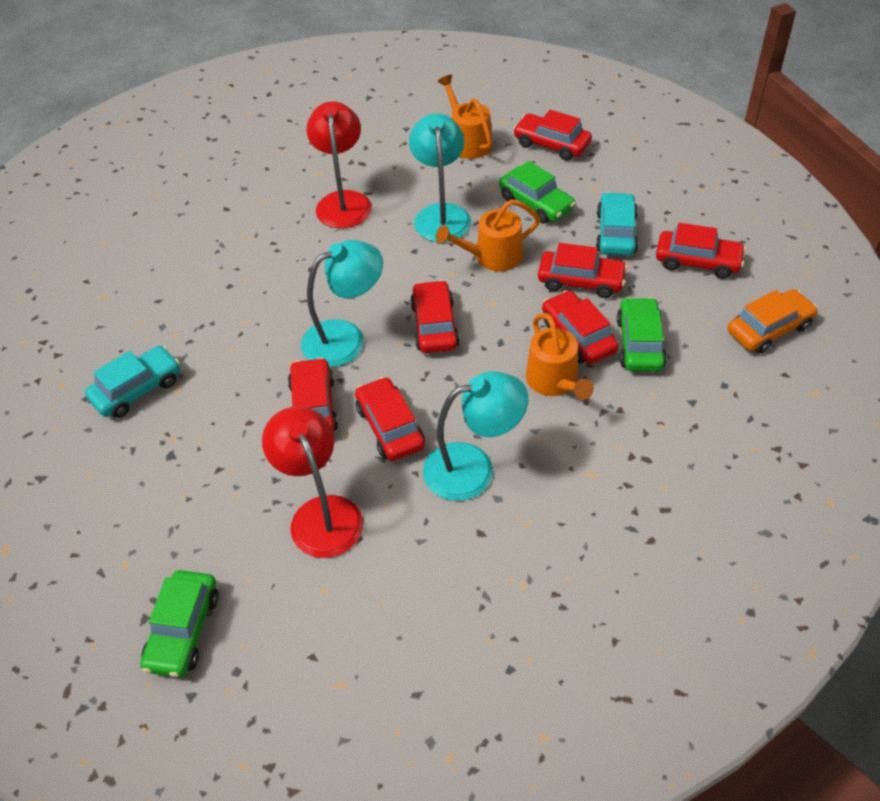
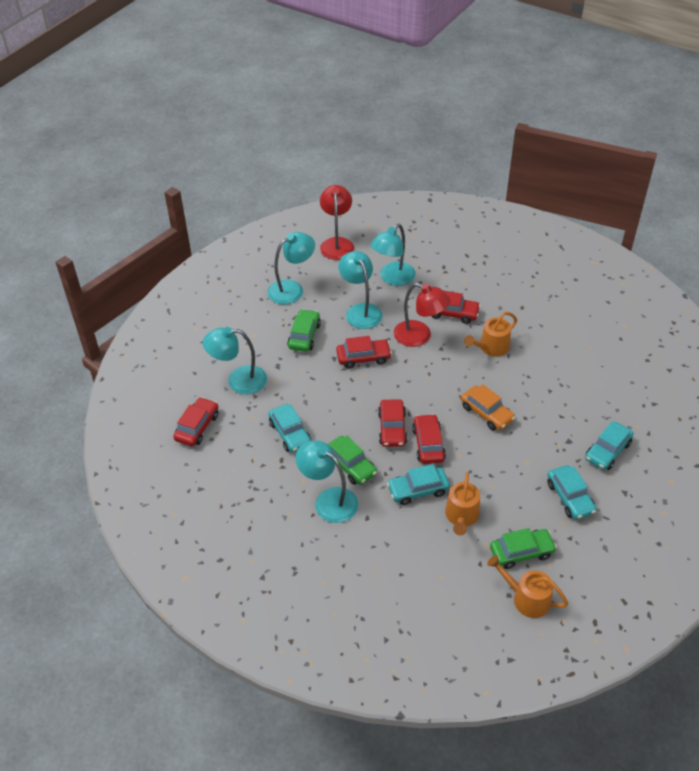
red car: [288,357,338,433] [355,377,425,461] [410,280,460,353] [513,110,592,161] [538,243,628,298] [542,290,619,364] [656,223,746,279] = 7 -> [173,397,218,446] [336,336,392,369] [378,399,407,447] [412,414,446,464] [432,291,481,324] = 5
turquoise car: [85,346,180,418] [596,192,638,255] = 2 -> [268,404,311,453] [387,464,450,505] [547,465,596,520] [585,421,634,470] = 4
turquoise lamp: [301,240,383,367] [409,113,471,242] [423,371,528,501] = 3 -> [203,327,267,394] [268,232,315,304] [296,441,358,523] [338,251,382,329] [370,224,415,286] = 5

